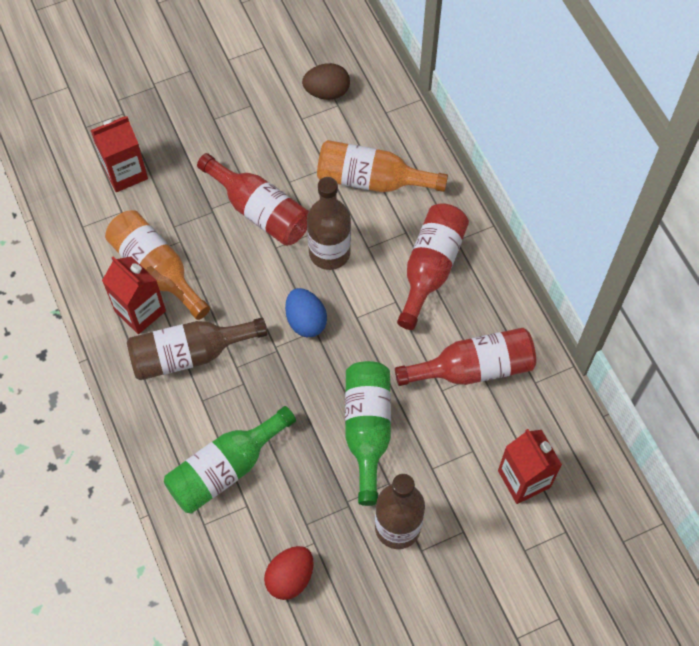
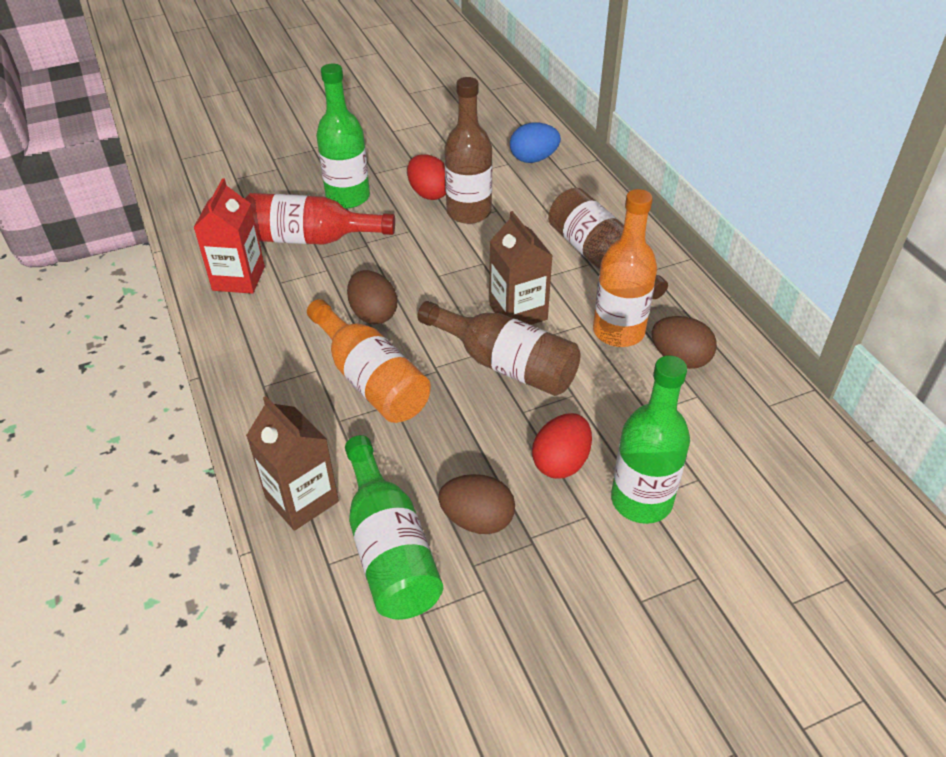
brown carton: none = 0 -> [246,396,339,531] [489,211,553,325] = 2
brown egg: [302,63,350,100] = 1 -> [347,270,397,324] [438,474,515,534] [652,316,717,369] = 3
green bottle: [164,406,296,514] [345,361,391,506] = 2 -> [316,63,370,208] [345,435,443,620] [611,356,690,524] = 3
red bottle: [197,153,309,246] [395,328,536,386] [397,203,469,330] = 3 -> [245,193,395,245] = 1
red carton: [90,116,148,192] [102,256,166,334] [498,429,562,504] = 3 -> [193,178,265,294] = 1
red egg: [264,546,314,600] = 1 -> [407,154,446,200] [532,413,592,479] = 2

